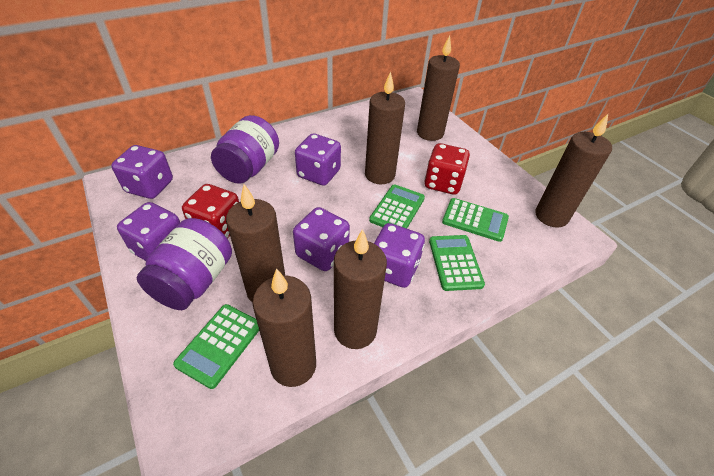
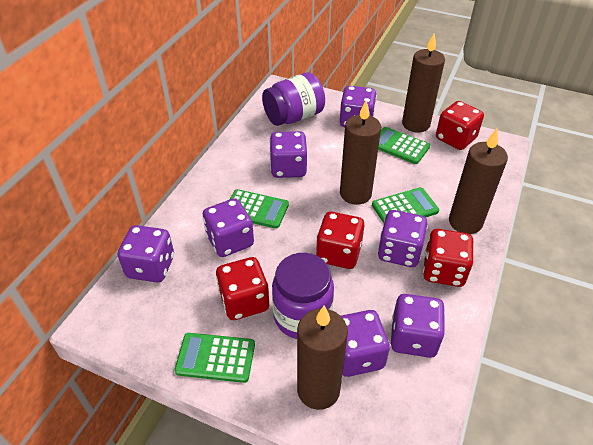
brown candle: [226,184,285,303] [252,268,316,387] [334,229,387,349] [365,72,405,184] [417,35,460,141] [535,114,612,228] = 6 -> [297,306,348,410] [340,100,381,205] [402,33,445,133] [449,129,508,234] = 4
purple dice: [111,145,173,199] [117,202,180,261] [293,207,350,271] [295,134,341,186] [374,223,425,288] = 5 -> [117,225,174,282] [203,198,254,257] [269,131,307,178] [340,86,377,127] [341,310,390,377] [378,210,428,267] [391,294,445,358] = 7
red dice: [182,184,239,239] [424,143,470,195] = 2 -> [216,257,269,320] [316,212,364,269] [423,229,474,287] [436,101,484,150] = 4

